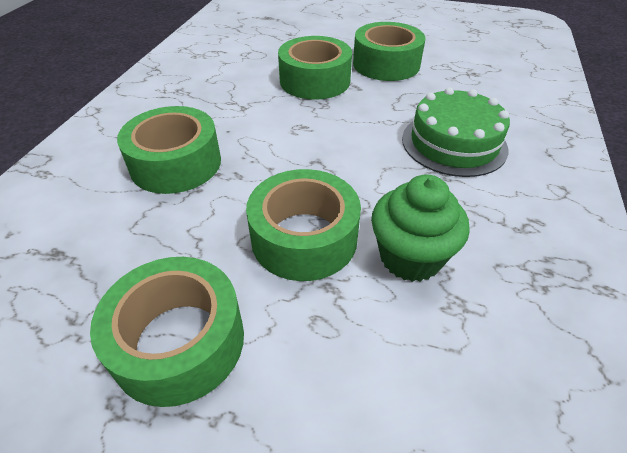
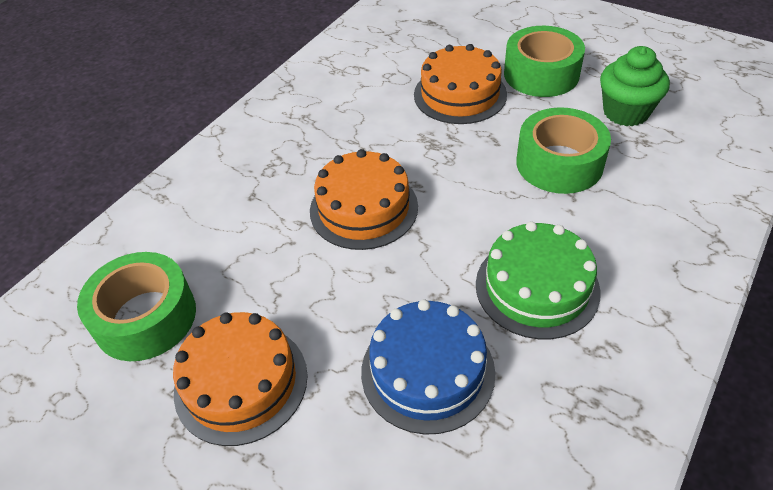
blue cake: none = 0 -> [361,300,495,435] = 1
green tape: [90,257,244,407] [117,106,221,194] [246,169,361,281] [278,36,352,100] [353,22,425,81] = 5 -> [77,252,196,361] [504,26,585,97] [516,107,611,194] = 3
orange cake: none = 0 -> [173,312,308,446] [310,149,418,250] [414,44,507,124] = 3

